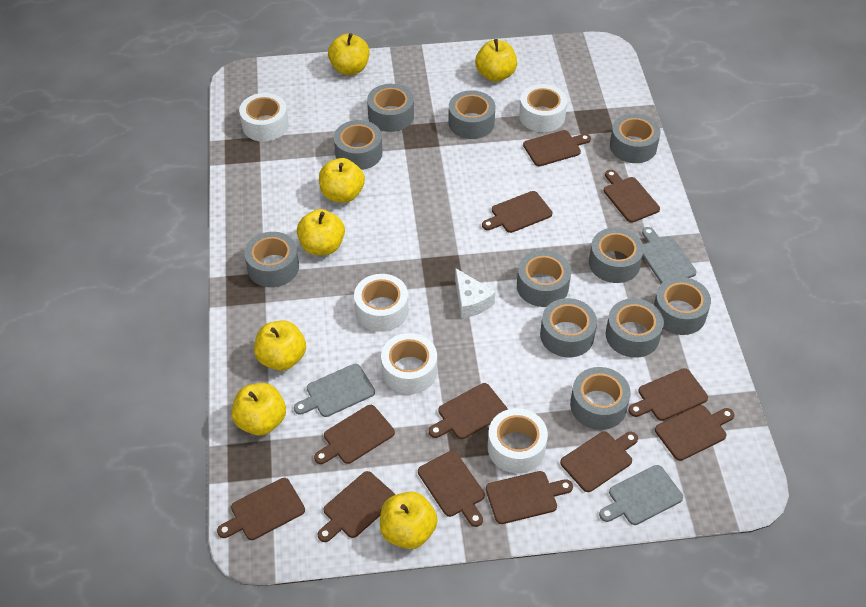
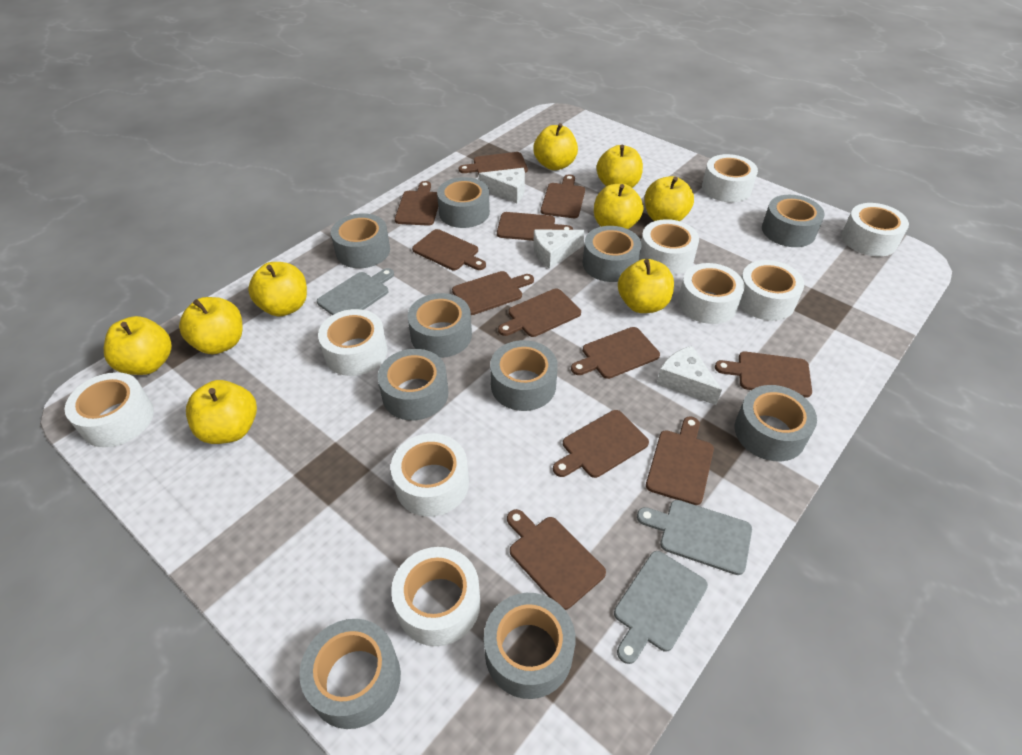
grey tape: [244,232,299,287] [334,120,383,170] [367,84,414,132] [448,90,496,139] [517,250,571,307] [540,298,597,357] [570,367,631,430] [589,228,644,283] [606,298,664,358] [610,114,660,163] [654,277,711,335] = 11 -> [299,619,401,729] [331,213,390,268] [378,349,448,420] [408,293,472,358] [437,177,490,228] [484,593,576,699] [490,340,558,411] [583,226,642,282] [735,385,817,461] [762,195,825,247] = 10
white cheese: [455,268,495,318] = 1 -> [479,168,525,203] [533,230,585,269] [657,346,722,405] = 3
white tape: [239,93,289,142] [354,274,408,332] [381,333,437,394] [488,408,548,473] [519,84,567,132] = 5 -> [65,372,154,447] [318,309,388,376] [391,433,469,517] [392,547,481,646] [639,219,699,275] [678,263,745,324] [702,154,758,202] [739,260,804,321] [842,203,909,257] = 9
yellow apple: [232,383,286,435] [254,320,306,371] [297,209,345,255] [319,158,365,203] [328,33,370,75] [380,491,438,549] [475,39,517,82] = 7 -> [104,316,172,375] [179,297,243,354] [186,380,257,444] [248,262,307,316] [533,123,578,170] [594,184,643,229] [597,145,643,188] [618,259,674,313] [645,176,694,221] = 9

